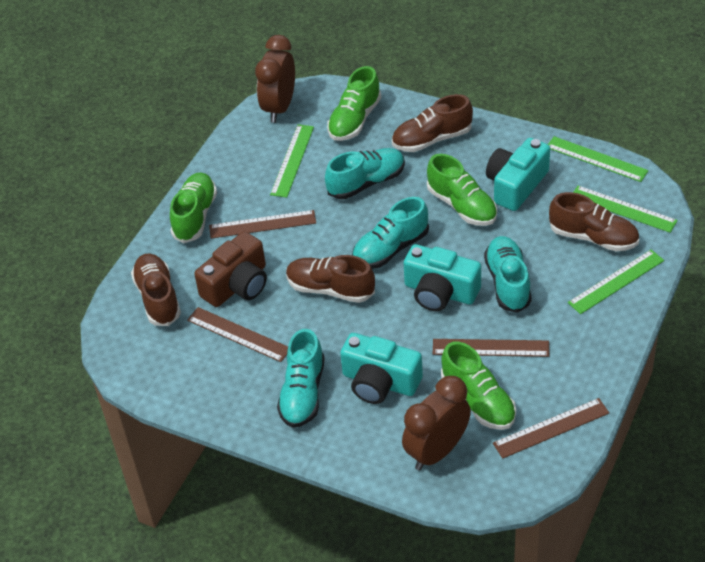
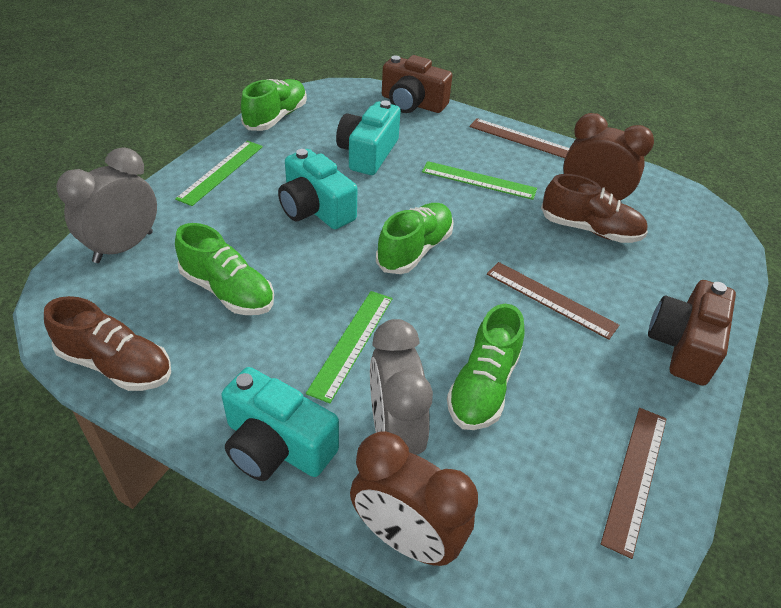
brown camera: [194,231,267,307] = 1 -> [382,55,452,113] [648,280,736,386] = 2
brown ruler: [187,307,288,362] [209,210,316,239] [433,339,549,357] [493,398,609,459] = 4 -> [470,118,570,158] [487,262,619,340] [601,408,667,559] = 3
brown shoe: [131,253,181,326] [286,255,375,303] [392,94,473,152] [549,192,639,251] = 4 -> [44,296,171,391] [541,174,648,243] = 2
green ruler: [270,124,314,198] [548,136,648,182] [568,250,664,314] [573,186,678,233] = 4 -> [175,141,263,206] [306,291,393,403] [422,161,537,200] = 3
grey clock: none = 0 -> [56,147,157,263] [370,319,433,455] = 2
turquoise shoe: [277,329,325,428] [325,148,405,199] [352,197,429,269] [484,236,532,313] = 4 -> none = 0

